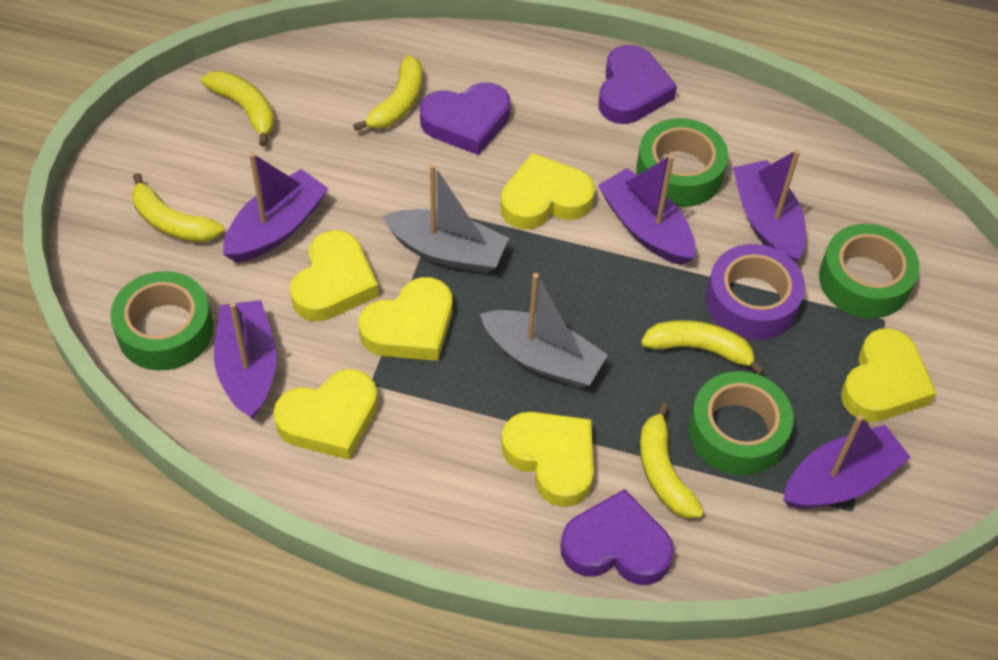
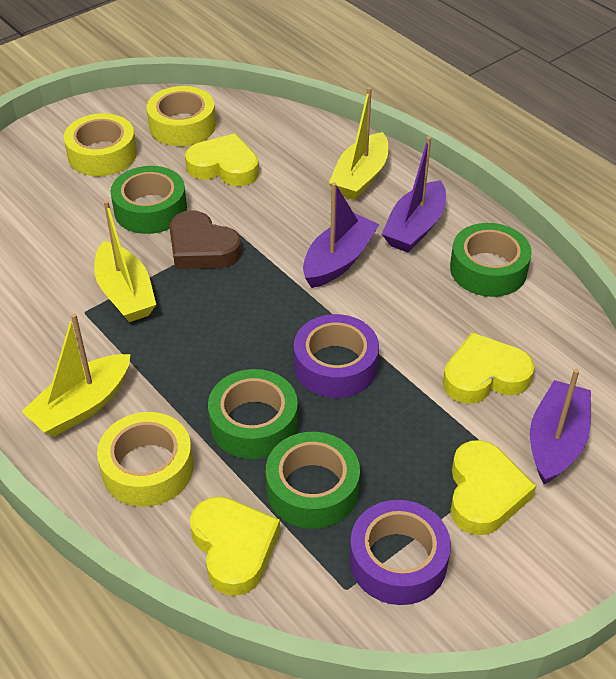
brown heart: none = 0 -> [169,210,242,269] = 1
grey boat: [382,164,509,273] [480,273,608,388] = 2 -> none = 0
purple boat: [214,300,277,420] [223,153,329,262] [598,154,696,265] [733,150,806,262] [783,415,911,509] = 5 -> [303,182,380,288] [382,136,446,253] [530,369,591,484] = 3
purple heart: [420,82,510,155] [561,489,674,585] [598,45,677,124] = 3 -> none = 0
purple tape: [706,244,805,340] = 1 -> [294,314,379,398] [350,500,451,605] = 2
yellow banana: [132,173,224,243] [201,71,275,146] [353,55,422,131] [640,402,704,519] [641,320,765,375] = 5 -> none = 0
yellow boat: none = 0 -> [21,313,131,437] [94,200,156,322] [329,87,388,200] = 3
yellow heart: [273,369,378,460] [290,230,379,322] [359,277,452,361] [500,153,595,230] [501,412,594,507] [841,328,936,422] = 6 -> [185,133,259,186] [190,496,280,596] [443,332,535,404] [450,440,536,535] = 4
yellow tape: none = 0 -> [64,113,137,176] [97,412,193,507] [147,86,216,146] = 3

